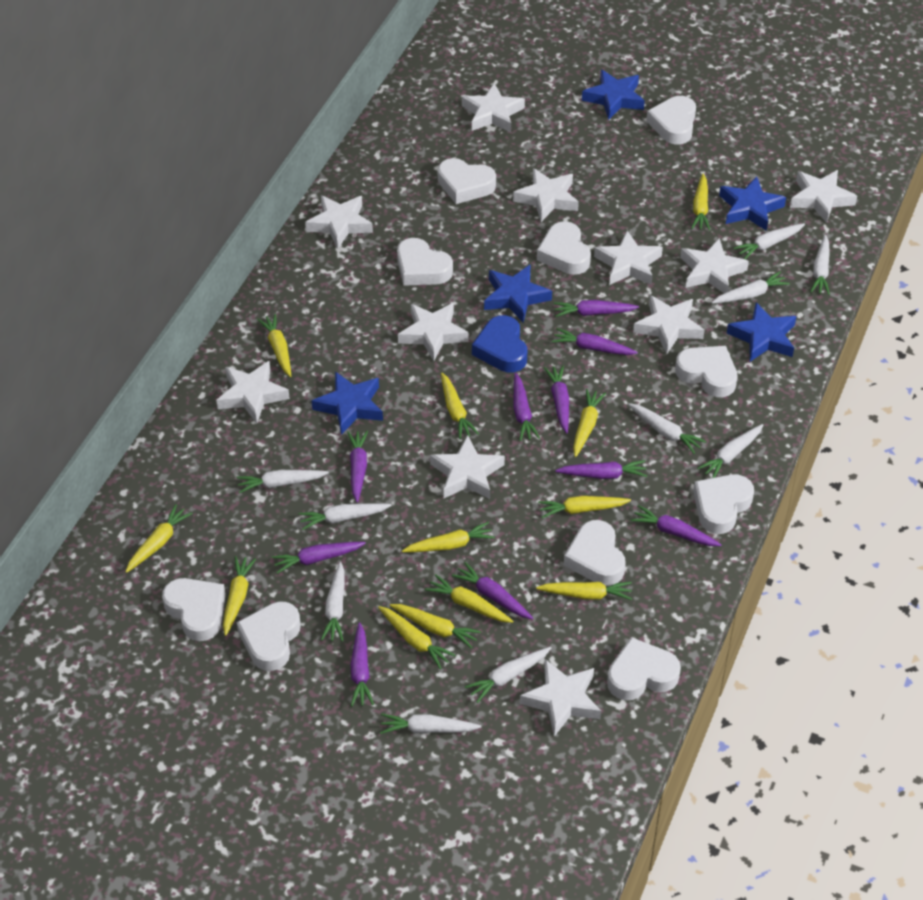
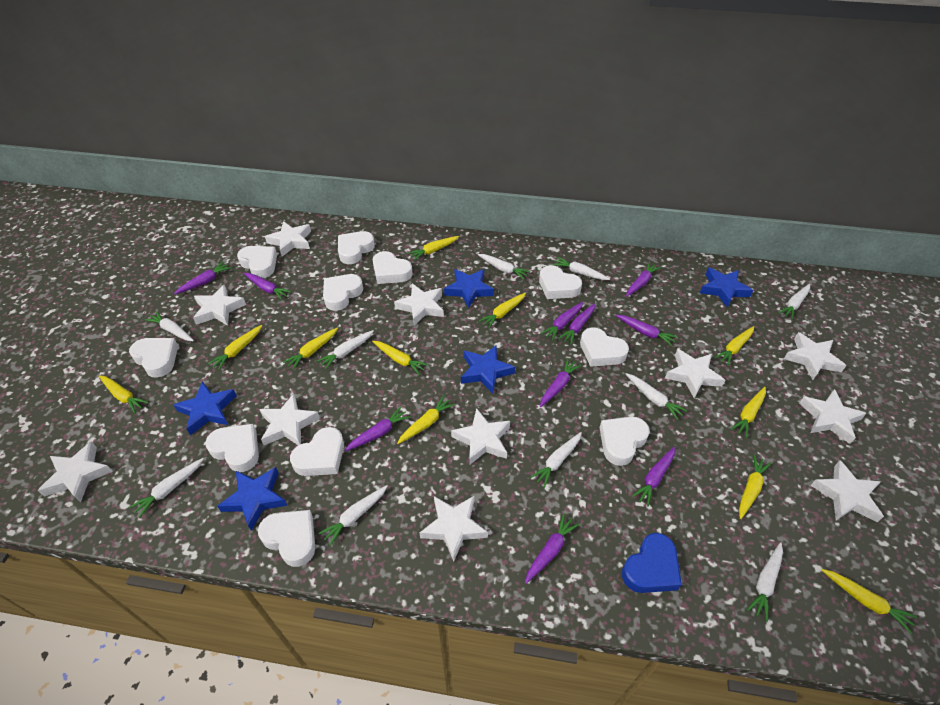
white heart: [162,578,226,641] [236,601,301,671] [397,238,453,286] [438,158,496,204] [537,221,591,275] [564,520,626,586] [607,637,681,700] [646,96,696,144] [675,346,738,397] [693,474,754,534] = 10 -> [129,338,178,378] [205,424,259,472] [237,246,277,278] [258,510,315,567] [290,427,344,476] [323,274,363,311] [338,231,375,264] [373,251,412,284] [539,265,582,299] [580,327,629,367] [600,417,650,466] = 11
yellow carrot: [125,504,193,573] [223,556,256,636] [257,314,291,377] [378,606,456,669] [390,604,481,649] [402,521,495,552] [425,574,514,623] [441,373,479,439] [536,582,632,600] [538,496,631,518] [573,389,606,457] [691,174,710,230] = 12 -> [99,375,149,413] [208,325,262,370] [283,328,338,370] [372,341,429,375] [397,395,455,444] [408,236,459,261] [479,293,526,328] [714,326,754,366] [731,387,766,438] [739,455,772,519] [822,569,917,634] = 11

